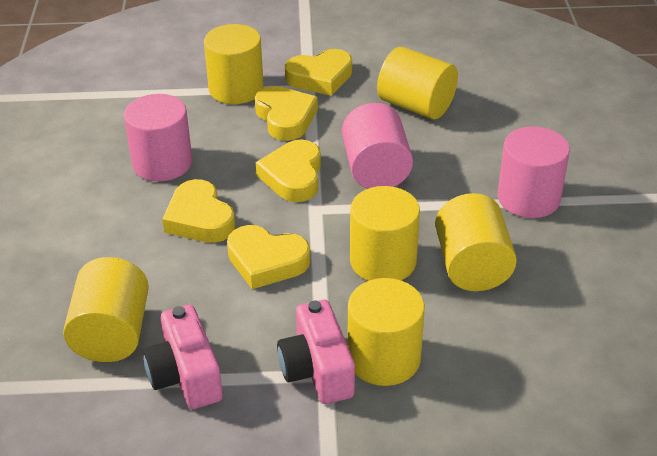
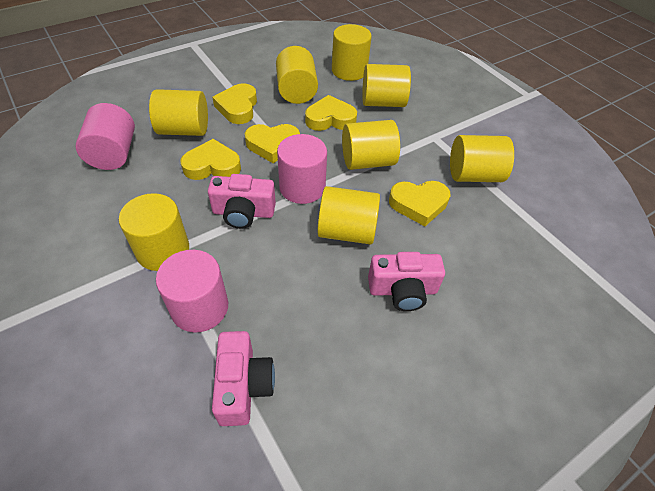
pink camera: [143,305,223,409] [277,300,355,404] = 2 -> [208,174,276,229] [212,331,275,426] [368,252,445,311] = 3
yellow cylinder: [63,257,149,362] [204,24,264,104] [348,278,425,386] [350,186,420,281] [377,47,458,120] [435,193,517,291] = 6 -> [119,193,189,271] [149,89,208,136] [276,46,318,104] [317,186,380,245] [332,24,372,81] [342,120,400,170] [362,64,411,107] [450,135,514,182] = 8

